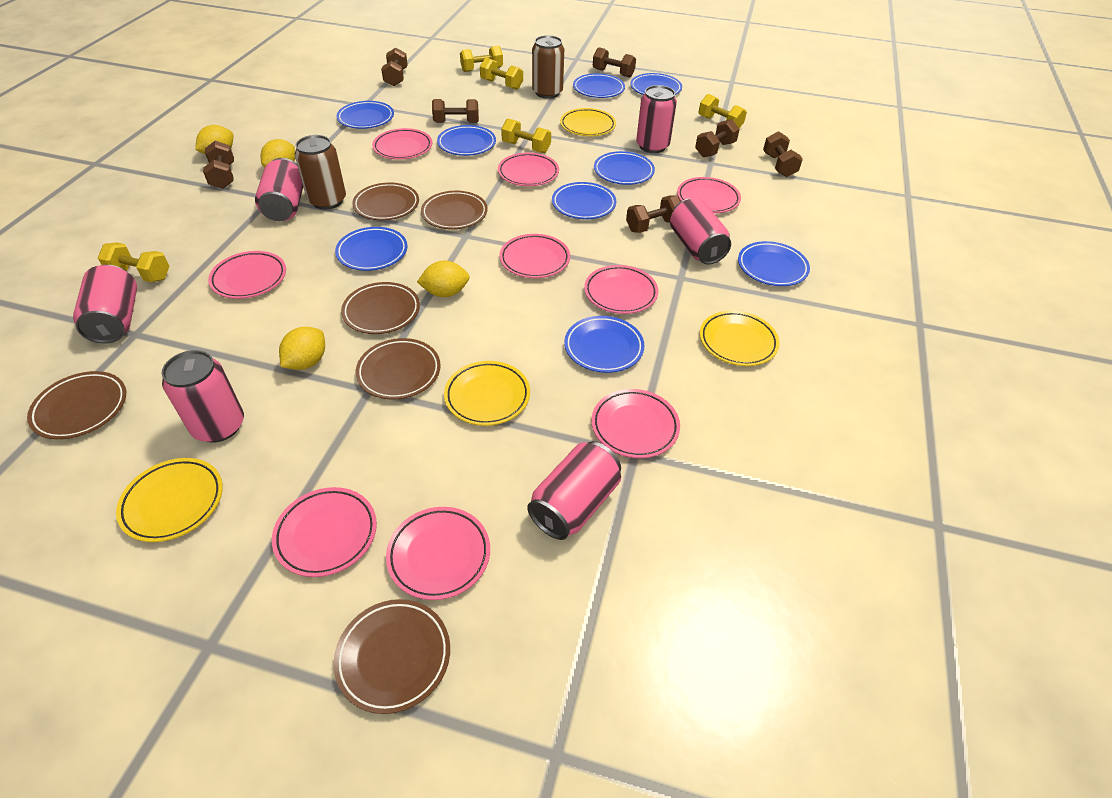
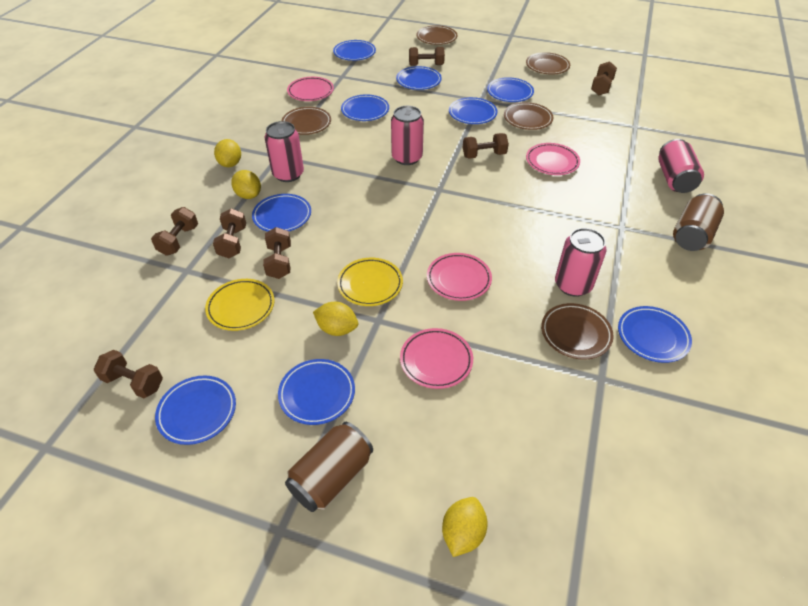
brown plate: [27,371,126,439] [333,599,450,714] [341,282,420,334] [352,183,419,220] [356,338,441,400] [421,191,488,229] = 6 -> [281,107,331,135] [416,25,457,45] [504,102,553,130] [526,52,570,75] [541,303,614,360] = 5
pink can: [73,265,137,344] [161,350,244,443] [255,158,303,221] [527,441,621,540] [636,85,677,153] [670,198,731,264] = 6 -> [264,121,304,182] [391,106,424,165] [555,228,607,297] [658,139,704,193] = 4
pink plate: [208,251,286,299] [272,487,377,577] [372,128,432,160] [386,507,490,600] [498,153,559,186] [499,234,570,278] [584,265,659,314] [591,389,680,458] [677,177,741,213] = 9 -> [287,77,334,101] [400,328,473,389] [427,253,492,301] [526,143,580,175] = 4
yellow dumbbell: [98,242,170,282] [460,45,503,72] [480,58,523,90] [501,119,551,153] [698,94,747,128] = 5 -> none = 0
yellow plate: [116,458,223,542] [444,361,530,426] [560,108,616,136] [700,311,780,366] = 4 -> [205,279,275,331] [337,258,403,306] = 2

